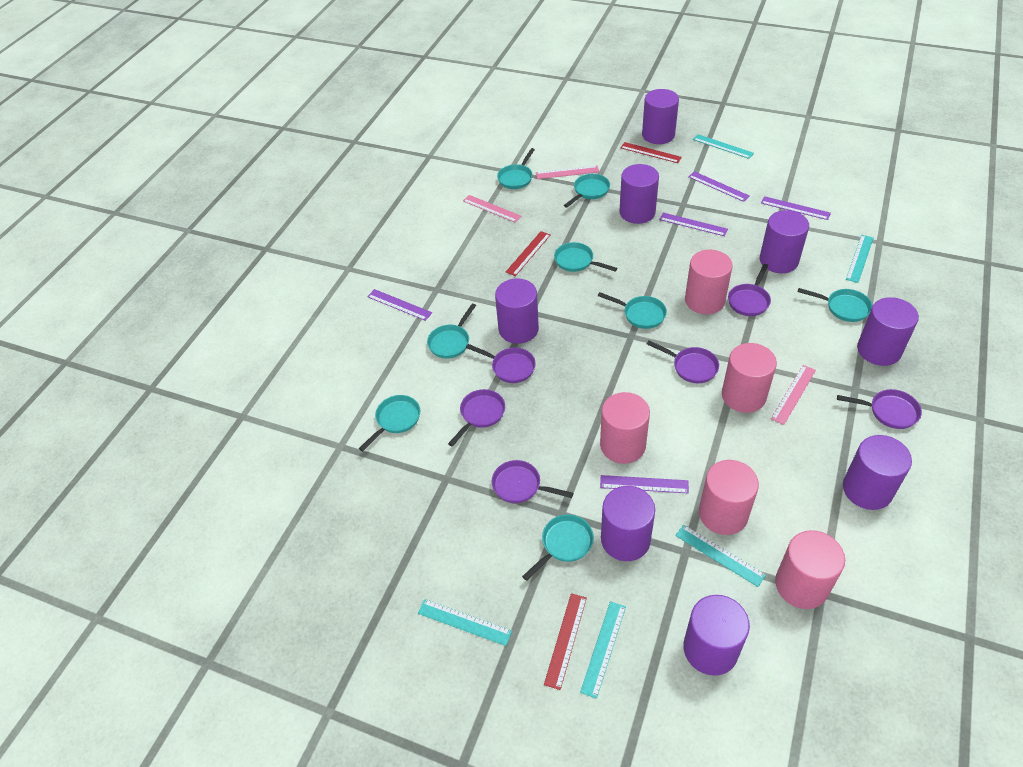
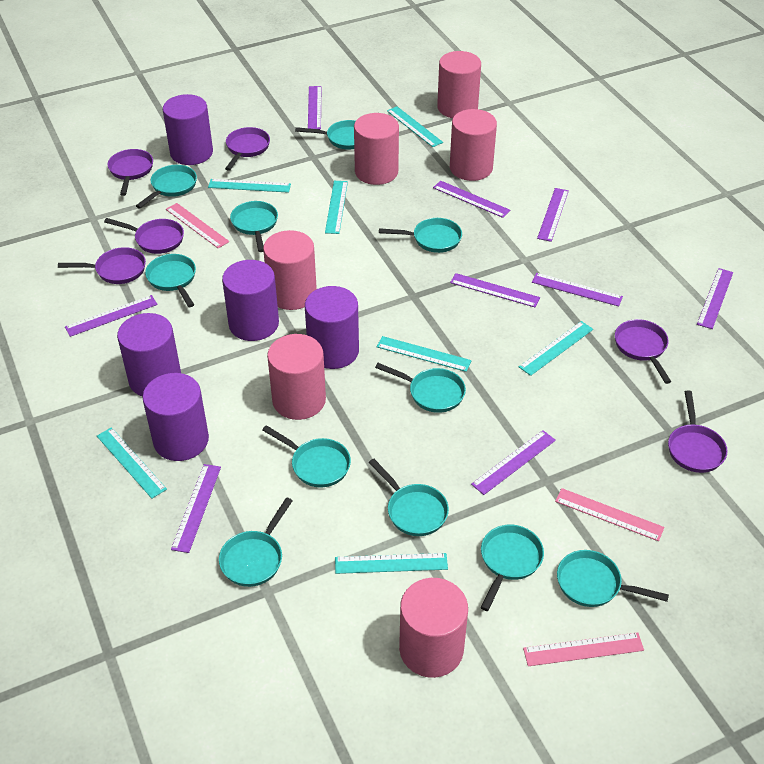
pink cylinder: [600,392,650,464] [685,250,733,314] [699,460,759,535] [722,343,777,413] [775,530,845,609] = 5 -> [263,230,317,310] [267,334,326,420] [354,113,399,185] [399,578,468,678] [437,51,481,118] [450,109,497,181] = 6
purple cylinder: [495,278,539,344] [601,486,655,561] [619,164,659,224] [642,89,679,144] [683,595,750,676] [760,210,809,273] [843,435,912,510] [857,297,919,366] = 8 -> [117,313,181,396] [142,373,209,461] [163,94,213,165] [222,260,279,341] [305,286,359,369] = 5
purple ruler: [367,289,432,321] [600,475,689,493] [659,213,728,236] [688,171,750,202] [761,196,831,220] = 5 -> [65,295,158,337] [171,464,221,553] [308,86,321,129] [433,181,510,218] [450,273,540,307] [471,430,556,495] [532,273,623,307] [537,188,569,242] [697,268,733,329] = 9
red ruler: [506,231,550,276] [544,593,587,690] [620,142,682,163] = 3 -> none = 0
turquoise pan: [359,395,420,451] [427,304,476,359] [497,148,535,189] [522,514,594,581] [554,242,617,272] [564,174,610,208] [598,292,667,329] [797,288,872,322] = 8 -> [136,165,197,208] [145,254,196,307] [219,497,293,587] [230,201,278,252] [262,425,351,487] [295,120,356,150] [369,459,449,536] [375,363,466,413] [379,218,462,253] [481,525,544,611] [557,550,669,607] = 11
turquoise ruler: [418,599,512,646] [580,601,626,699] [675,525,766,587] [693,134,754,159] [846,235,874,283] = 5 -> [97,427,167,499] [208,179,291,193] [325,181,348,234] [335,553,448,574] [377,336,472,372] [387,106,443,147] [519,321,593,376] = 7

